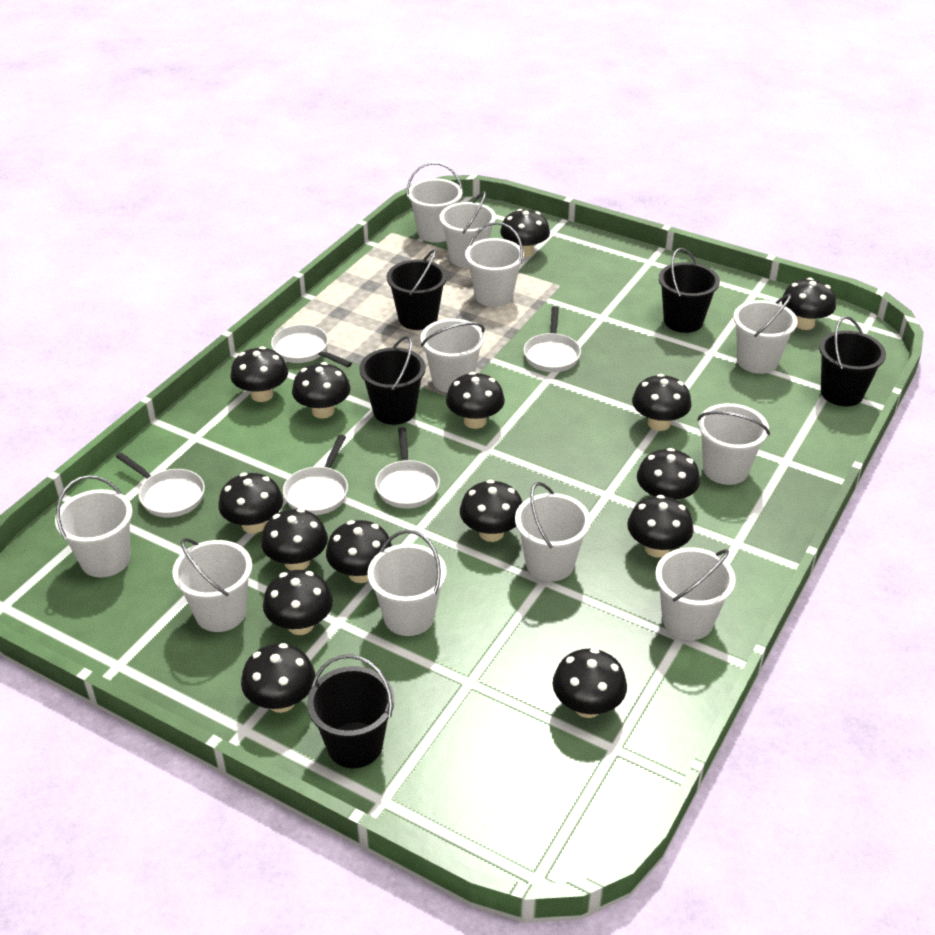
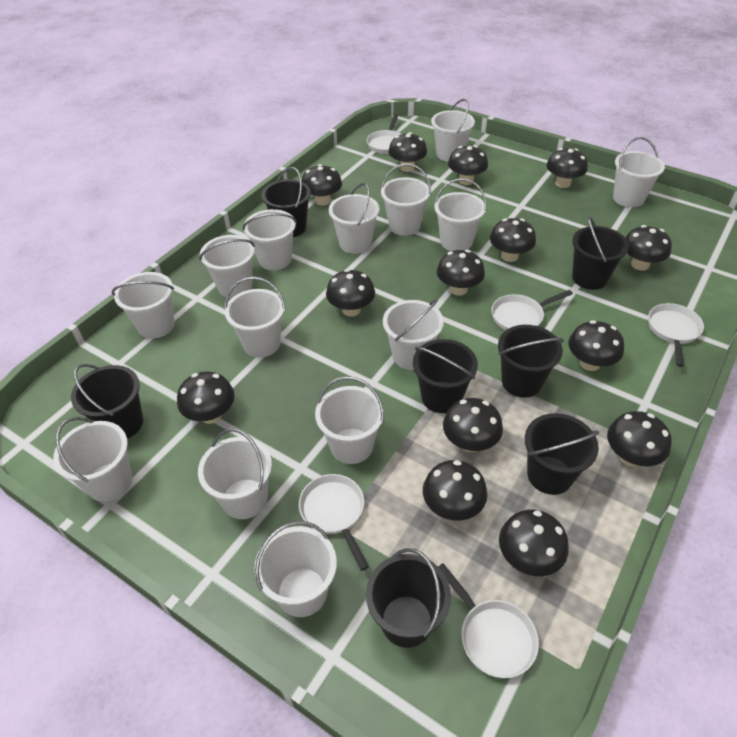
black bucket: [307,654,394,768] [359,336,426,425] [387,249,447,330] [659,248,720,333] [819,316,886,406] = 5 -> [71,364,143,439] [261,167,311,237] [366,548,451,648] [413,339,478,413] [498,325,564,398] [525,413,599,495] [572,216,629,290] = 7
black mushroom: [218,473,283,533] [230,346,288,402] [241,643,315,713] [261,508,328,570] [263,570,333,635] [292,362,350,418] [326,520,392,583] [446,372,505,429] [460,480,522,542] [500,209,550,257] [553,648,627,718] [627,495,694,558] [632,374,691,431] [637,448,700,500] [782,278,836,330] = 15 -> [177,371,235,424] [302,164,342,206] [326,269,375,317] [388,132,427,172] [423,460,487,521] [437,250,485,295] [443,398,503,452] [448,145,488,185] [490,218,536,262] [499,509,569,576] [546,148,588,188] [569,320,624,371] [607,411,672,467] [625,225,672,271] = 14
white bucket: [55,475,133,578] [172,538,252,632] [368,530,447,636] [407,162,463,243] [420,319,485,393] [439,191,496,268] [465,222,524,307] [515,482,591,582] [655,547,736,640] [697,403,770,485] [733,294,798,374] = 11 -> [53,417,132,502] [112,272,175,339] [198,428,272,519] [199,235,255,298] [224,277,286,358] [243,209,297,270] [254,521,337,617] [315,376,384,464] [329,183,380,254] [381,164,431,236] [383,299,444,370] [431,99,475,162] [434,179,487,251] [613,137,665,207] = 14

